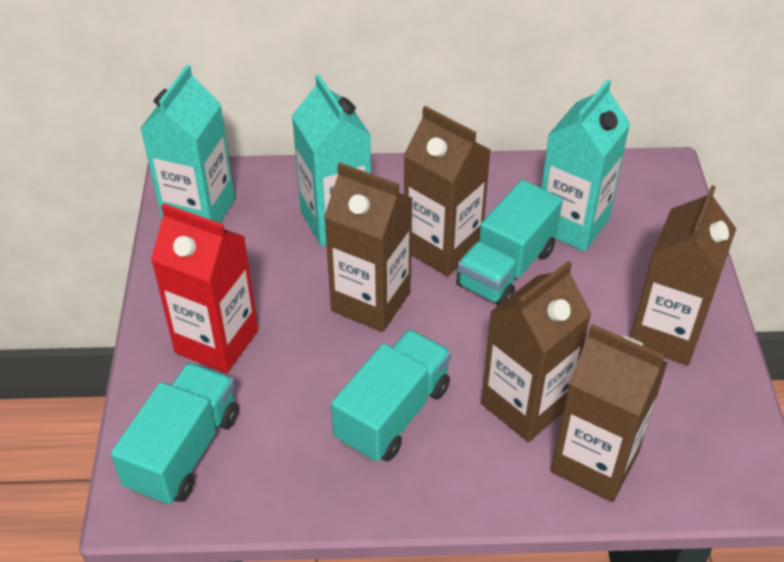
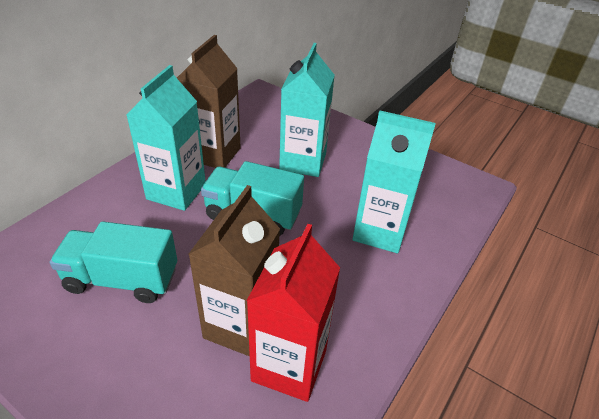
brown carton: [324,163,413,332] [404,106,491,277] [481,261,591,442] [551,324,668,502] [630,185,736,365] = 5 -> [177,35,241,168] [188,185,280,356] = 2
turquoise truck: [111,363,239,505] [331,329,451,462] [456,180,563,305] = 3 -> [50,221,177,303] [201,161,304,236] = 2

